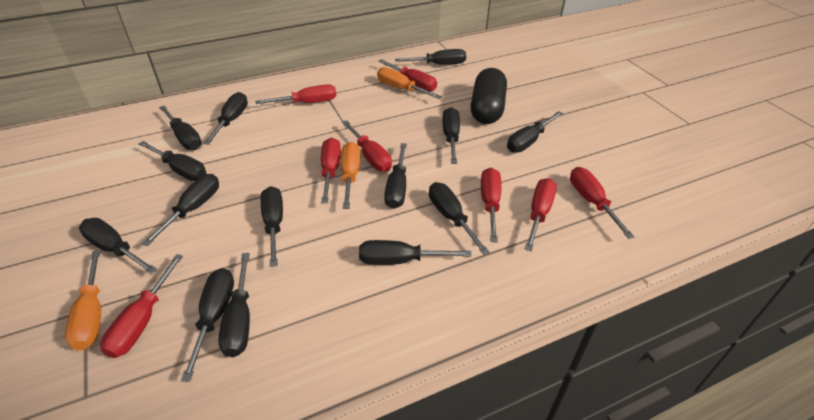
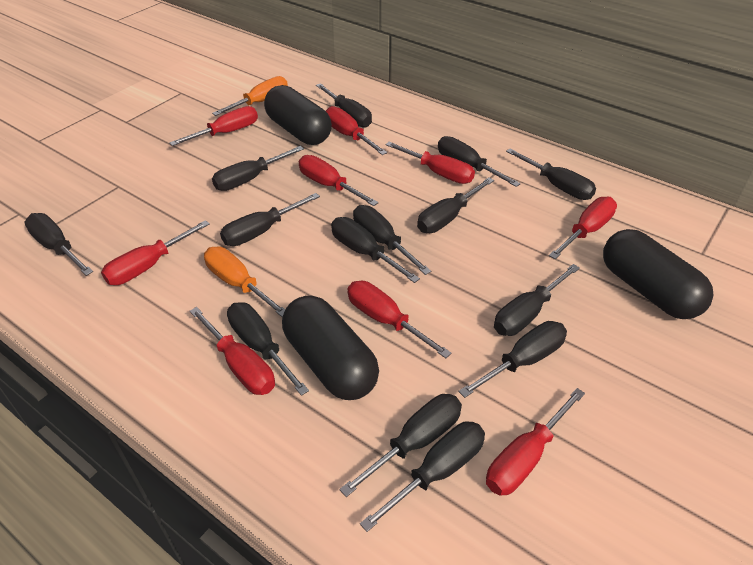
black capsule: [470,68,507,124] = 1 -> [264,85,332,145] [282,295,379,400] [603,229,713,319] = 3
orange screwdriver: [65,250,101,350] [341,142,360,209] [377,67,442,99] = 3 -> [204,246,285,317] [212,76,288,116] = 2
red screwdriver: [100,254,183,358] [255,85,336,104] [321,138,341,203] [342,120,392,172] [378,59,437,91] [481,168,501,242] [524,178,557,252] [570,167,635,239] = 8 -> [101,220,210,285] [169,106,258,146] [190,307,275,395] [299,155,378,206] [326,106,387,155] [347,281,452,358] [385,142,475,184] [486,388,585,496] [549,197,617,259] = 9

